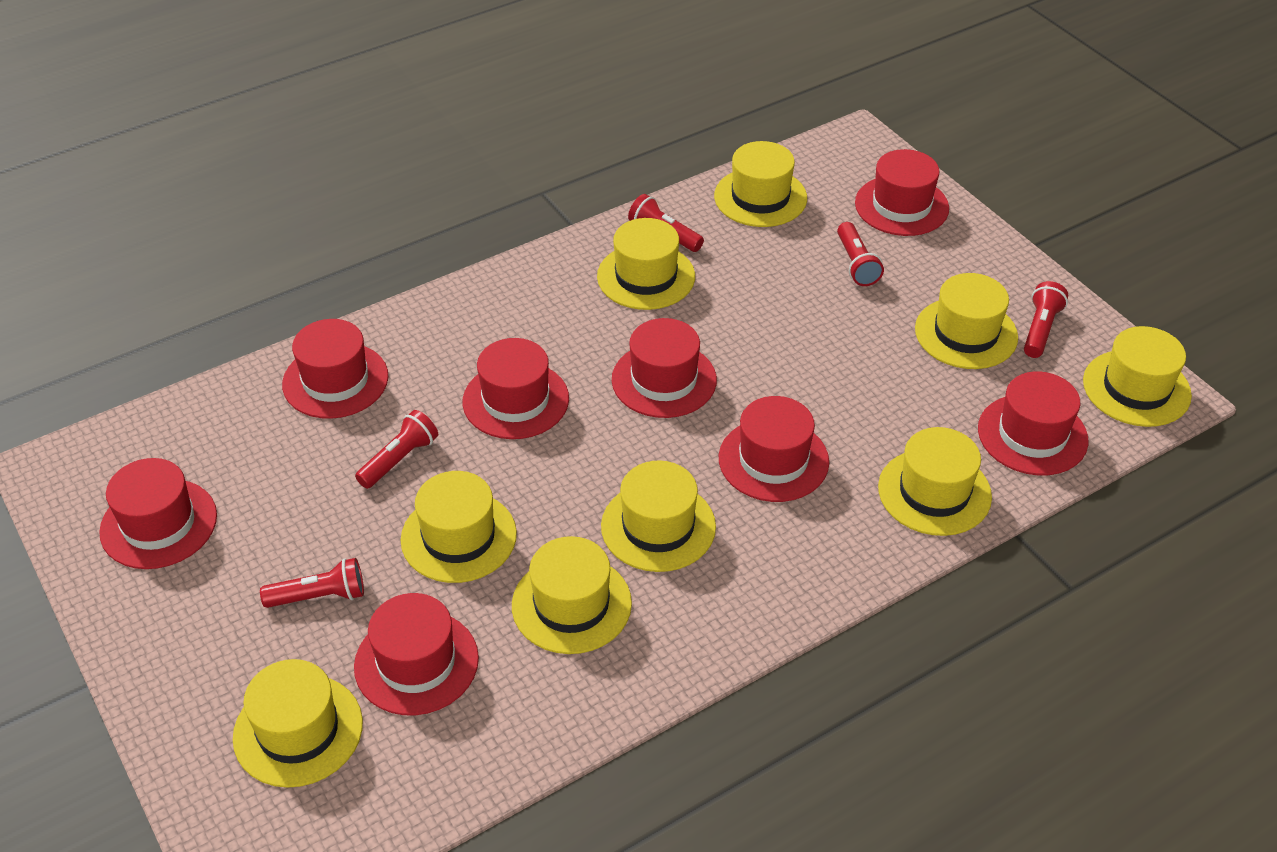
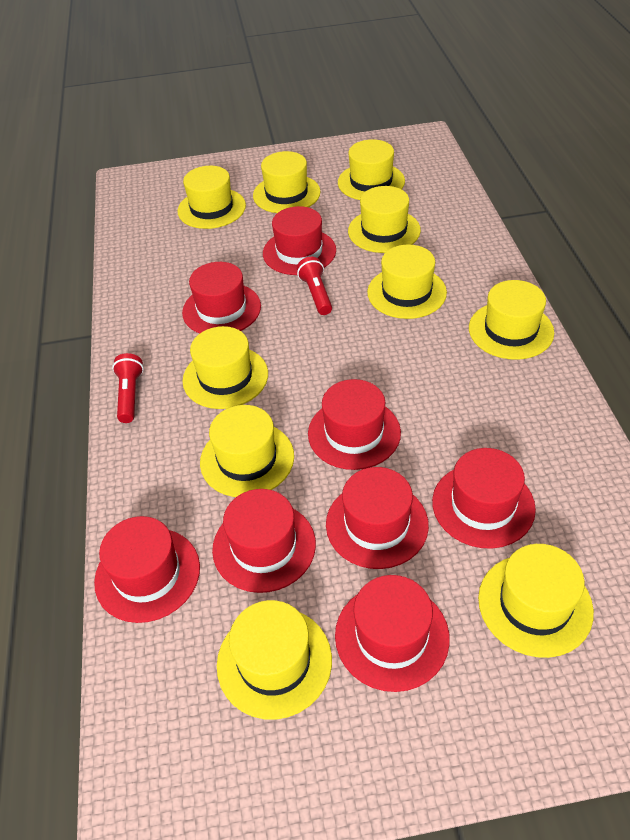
red flashlight: [260,558,364,608] [355,410,438,489] [628,194,704,252] [837,222,884,286] [1024,281,1068,358] = 5 -> [112,353,144,423] [297,257,332,315] = 2
yellow hat: [233,659,363,788] [401,471,517,583] [512,536,632,654] [597,218,695,310] [601,461,716,572] [714,141,807,227] [878,427,992,536] [915,273,1018,369] [1083,326,1192,427] = 9 -> [177,166,246,229] [182,326,268,409] [200,405,294,497] [217,600,332,720] [253,151,321,213] [338,139,405,200] [348,186,421,253] [367,244,447,319] [469,280,554,360] [478,544,594,658] = 10

